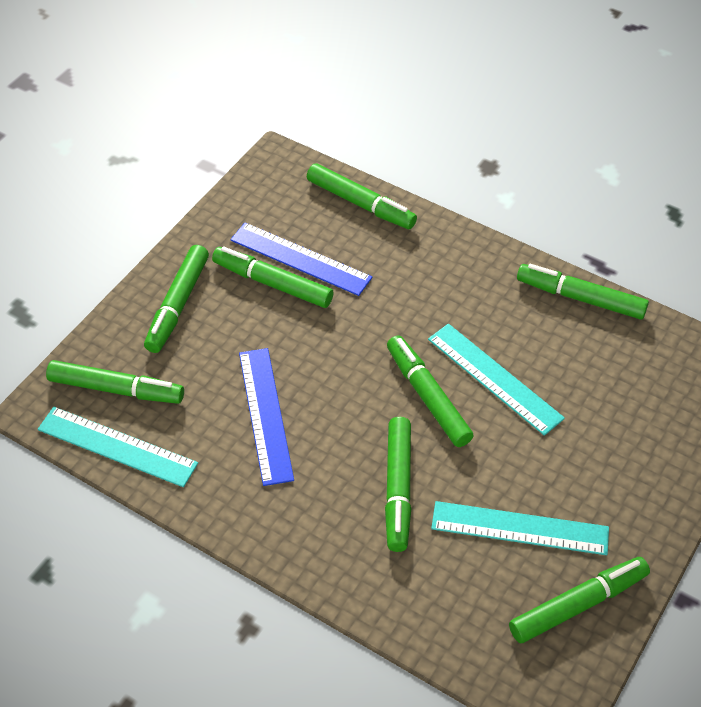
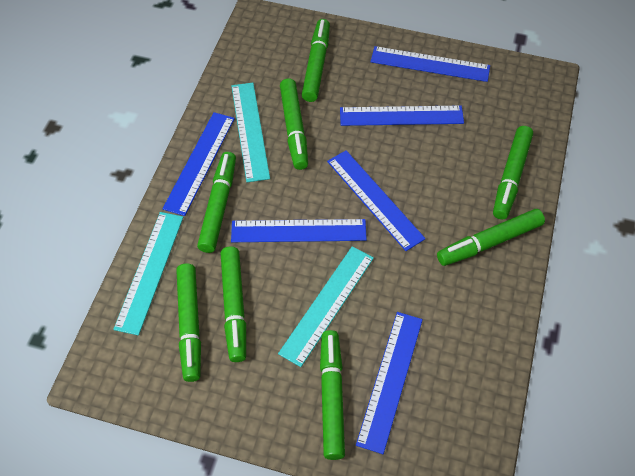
blue ruler: [230,223,372,296] [239,348,294,486] = 2 -> [163,112,235,216] [231,219,367,242] [327,150,426,251] [340,105,464,126] [356,312,423,454] [371,46,490,82] = 6

